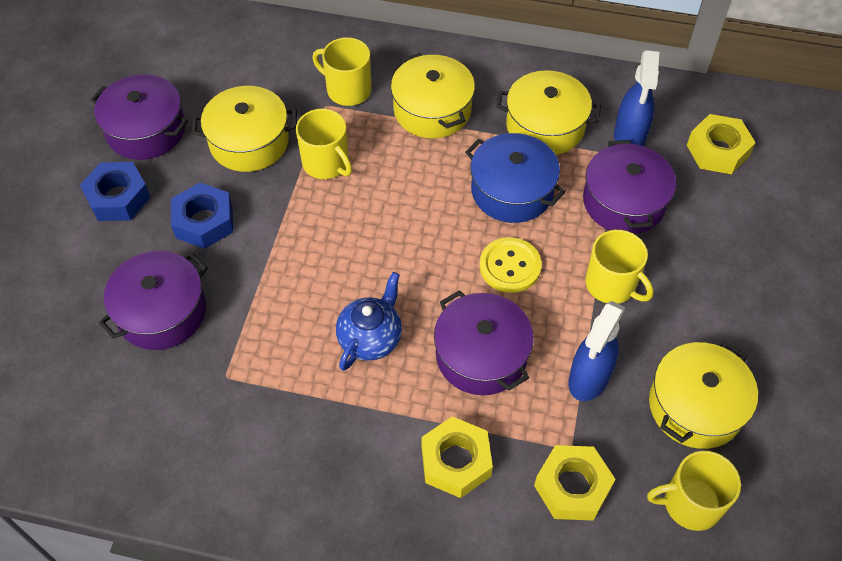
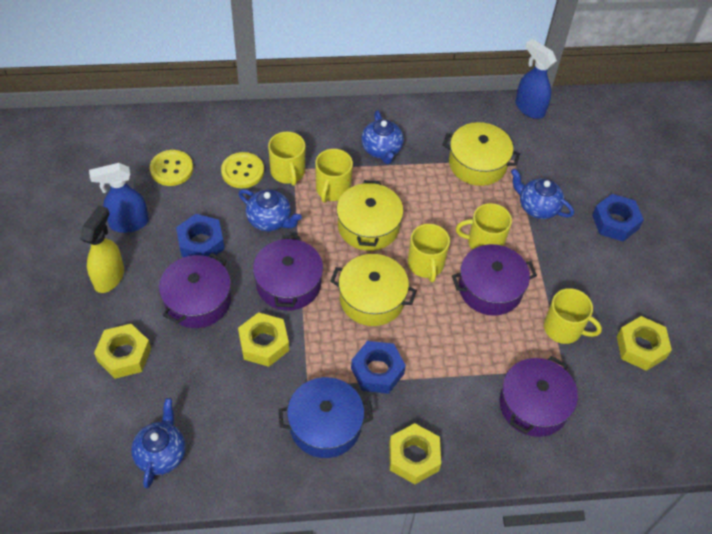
blue nut: [80,162,151,221] [171,183,233,249] = 2 -> [176,214,224,258] [351,341,406,394] [592,194,644,241] = 3
blue teapot: [336,272,402,371] = 1 -> [131,398,186,488] [238,189,302,231] [361,110,404,164] [511,168,574,219] = 4
yellow button: [480,237,542,293] = 1 -> [150,150,193,186] [221,152,264,188] = 2
yellow mug: [296,109,352,179] [312,37,371,106] [585,230,654,304] [647,451,741,531] = 4 -> [268,132,305,186] [315,149,353,203] [408,224,450,282] [456,203,512,250] [544,288,602,344] = 5
yellow nut: [421,416,493,498] [534,445,615,521] [687,114,756,175] = 3 -> [94,324,151,379] [238,312,289,367] [389,423,441,484] [617,316,672,371] = 4
yellow pot: [192,86,297,172] [391,53,475,138] [496,70,601,155] [649,342,758,449] = 4 -> [330,254,417,326] [337,180,404,251] [442,122,520,186] = 3
yellow spray bottle: none = 0 -> [80,205,124,293] = 1

